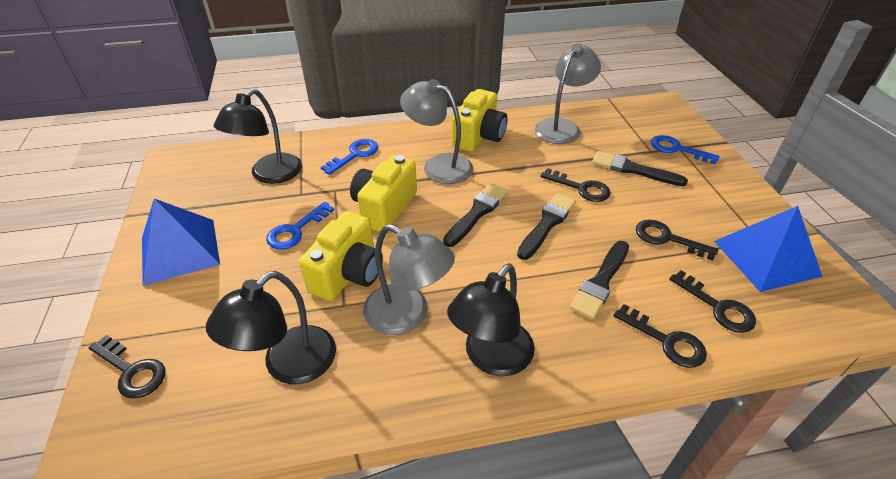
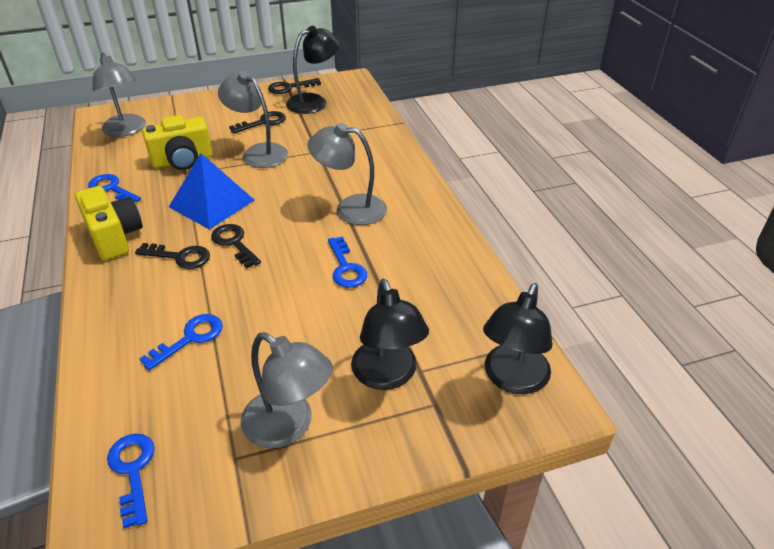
black brush: [443,183,508,247] [517,193,576,260] [570,241,629,319] [592,151,688,186] = 4 -> none = 0
black key: [89,335,165,399] [540,168,611,202] [613,304,707,368] [636,219,718,261] [669,270,756,333] = 5 -> [135,243,210,269] [211,224,261,268] [229,111,286,134] [268,78,321,94] = 4
blue key: [266,202,334,250] [321,139,378,175] [651,135,720,164] = 3 -> [88,174,141,202] [107,434,155,528] [139,314,223,371] [328,236,367,288] = 4
blue pyramid: [142,199,220,286] [714,206,822,292] = 2 -> [169,153,254,230] = 1
grey lamp: [363,224,455,335] [400,79,473,184] [535,43,601,144] = 3 -> [93,53,146,137] [218,71,288,168] [241,333,333,448] [307,123,387,225] = 4
yellow camera: [299,211,383,301] [350,155,417,232] [452,89,508,152] = 3 -> [75,186,143,260] [142,115,213,170] = 2

